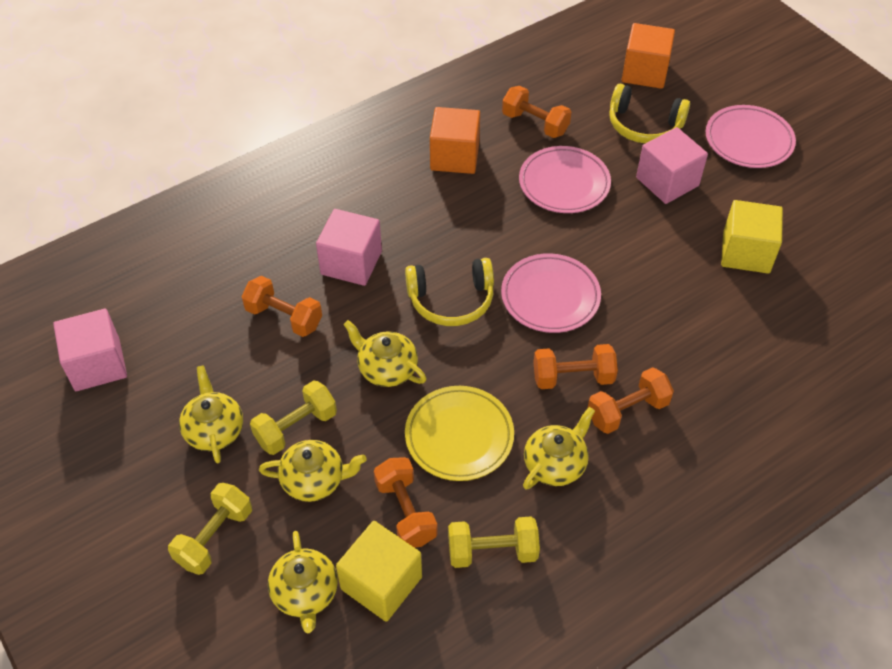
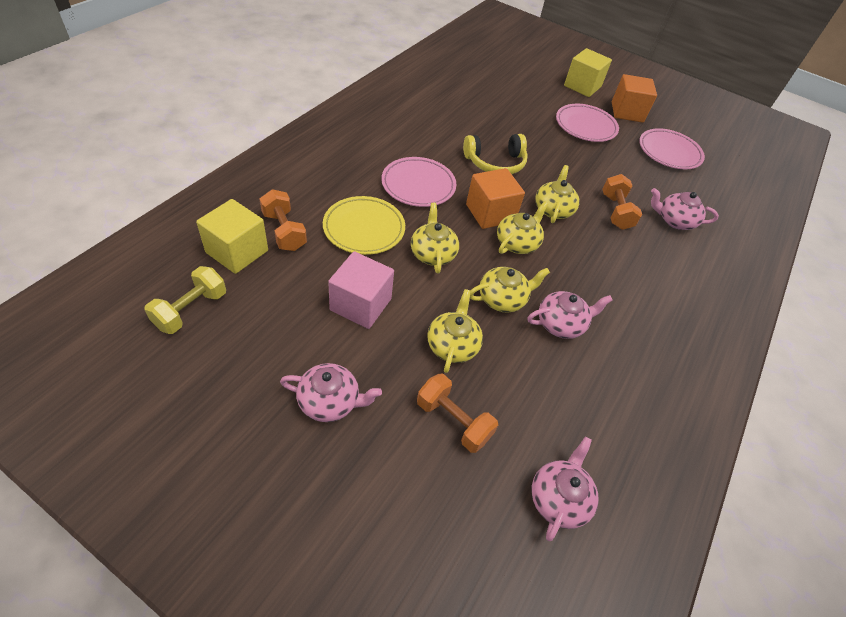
orange dumbbell: [241,276,322,337] [374,457,438,548] [502,86,571,138] [533,344,618,389] [587,367,674,434] = 5 -> [260,189,307,251] [417,374,498,453] [602,174,642,230] = 3
pink cube: [53,309,127,391] [316,209,382,286] [636,127,708,204] = 3 -> [328,251,394,329] = 1
pink teapot: none = 0 -> [280,363,382,422] [528,291,613,339] [532,437,599,541] [651,188,719,230] = 4
yellow dumbbell: [168,483,252,575] [250,380,337,455] [448,516,540,568] = 3 -> [144,266,226,334] = 1
yellow headphones: [405,258,494,326] [609,84,690,143] = 2 -> [463,134,528,174] = 1

